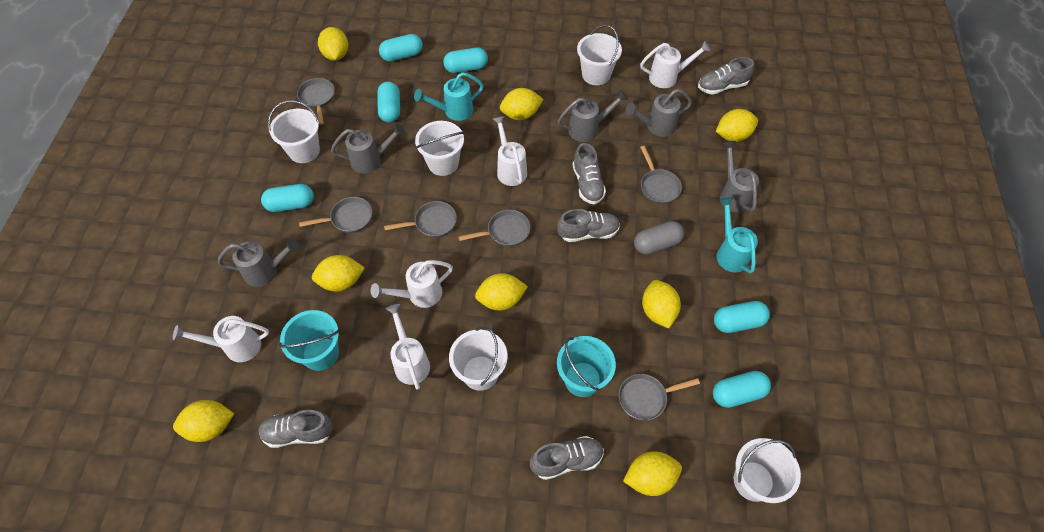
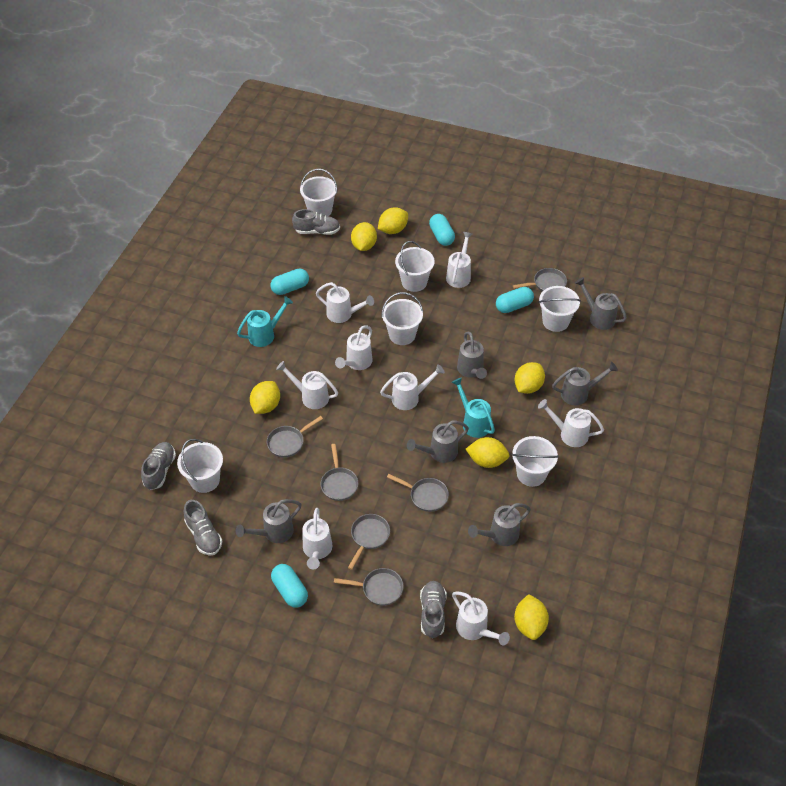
grey capsule: [634,221,684,255] = 1 -> none = 0
grey shoe: [258,410,334,448] [530,436,604,480] [557,209,620,242] [573,143,606,205] [698,57,754,95] = 5 -> [141,442,176,490] [184,500,222,556] [292,209,340,235] [420,581,447,638] = 4
grey watering can: [218,238,299,287] [331,124,405,174] [558,90,628,142] [626,89,692,137] [720,141,759,213] = 5 -> [236,499,302,543] [407,421,469,463] [457,332,487,379] [468,503,531,546] [552,362,618,405] [575,277,627,330] = 6
turquoise bucket: [279,310,340,371] [557,336,616,397] = 2 -> none = 0
turquoise capsule: [261,184,314,212] [377,82,400,122] [379,34,423,62] [443,47,488,73] [713,371,771,408] [714,301,770,333] = 6 -> [270,269,309,295] [271,564,308,608] [429,214,455,246] [496,287,534,313] = 4
white bucket: [268,100,320,163] [415,121,464,176] [449,326,508,391] [577,25,622,85] [734,438,801,503] = 5 -> [177,439,223,493] [300,169,337,216] [382,292,423,345] [395,241,435,292] [511,436,559,487] [538,286,581,332] = 6
white watering can: [173,316,269,362] [371,260,453,308] [386,304,430,390] [493,116,527,186] [640,41,710,88] = 5 -> [276,361,338,409] [302,508,332,569] [316,282,374,323] [335,325,373,370] [380,364,445,410] [446,232,472,288] [452,591,510,645] [538,399,604,447] = 8
yellow lemon: [173,400,234,442] [312,255,365,292] [318,27,348,61] [475,273,528,311] [500,88,544,120] [623,451,682,496] [642,280,681,328] [716,109,758,142] = 8 -> [250,381,280,414] [351,222,377,251] [378,207,408,234] [466,437,509,468] [514,362,545,394] [514,594,549,640] = 6

